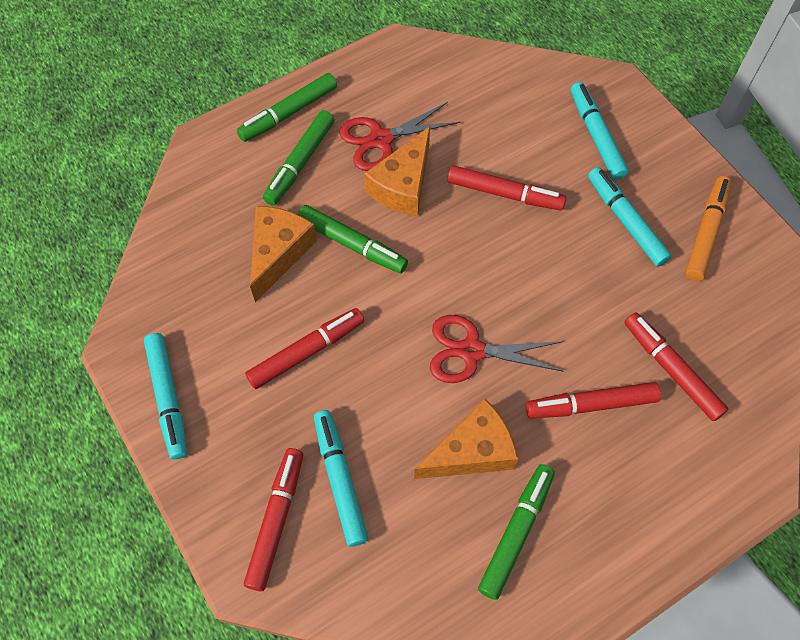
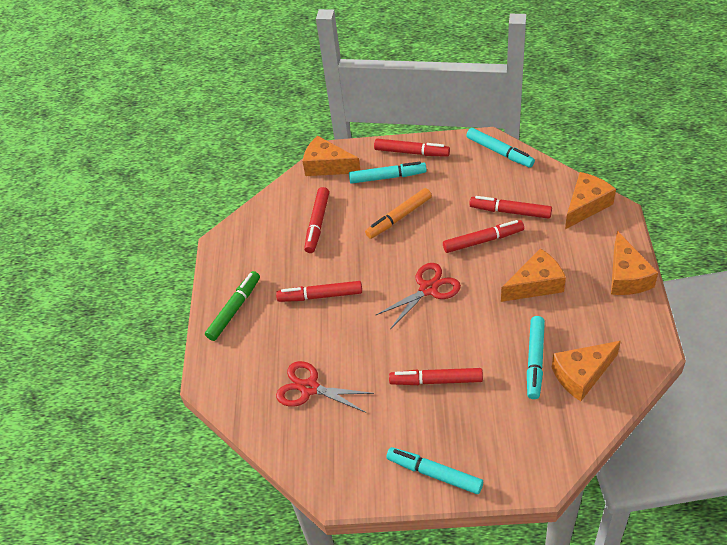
green marker: [237,73,337,142] [263,110,335,206] [298,205,408,273] [478,464,555,600] = 4 -> [205,271,260,341] = 1
orange cheese: [250,206,317,302] [364,126,430,216] [414,398,518,479] = 3 -> [302,135,360,176] [501,248,566,302] [552,341,621,401] [565,172,616,229] [611,231,658,295] = 5
red marker: [244,448,303,591] [245,308,364,389] [447,165,566,211] [526,382,661,419] [624,312,728,421] = 5 -> [276,281,362,302] [304,187,329,253] [374,139,450,157] [389,368,483,385] [443,220,524,253] [469,196,552,219] = 6

